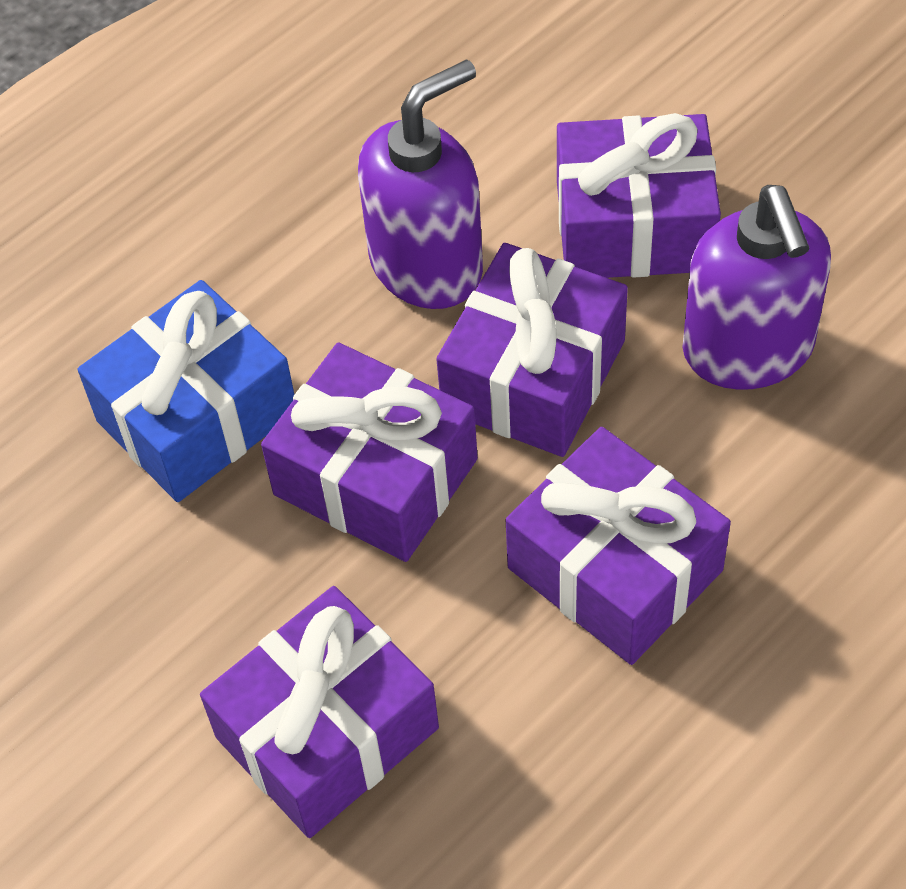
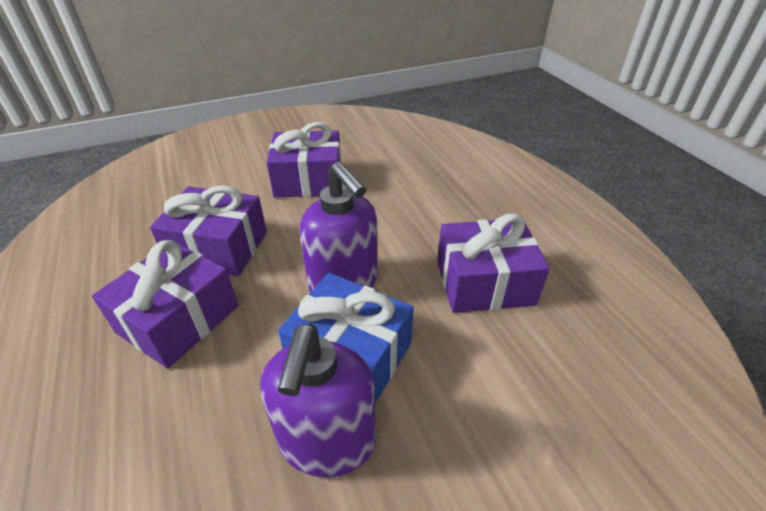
purple gift: [200,586,439,838] [261,342,478,562] [436,243,628,457] [506,427,731,665] [557,113,721,278] = 5 -> [92,240,238,369] [150,185,267,276] [267,122,341,197] [437,213,550,313] = 4

